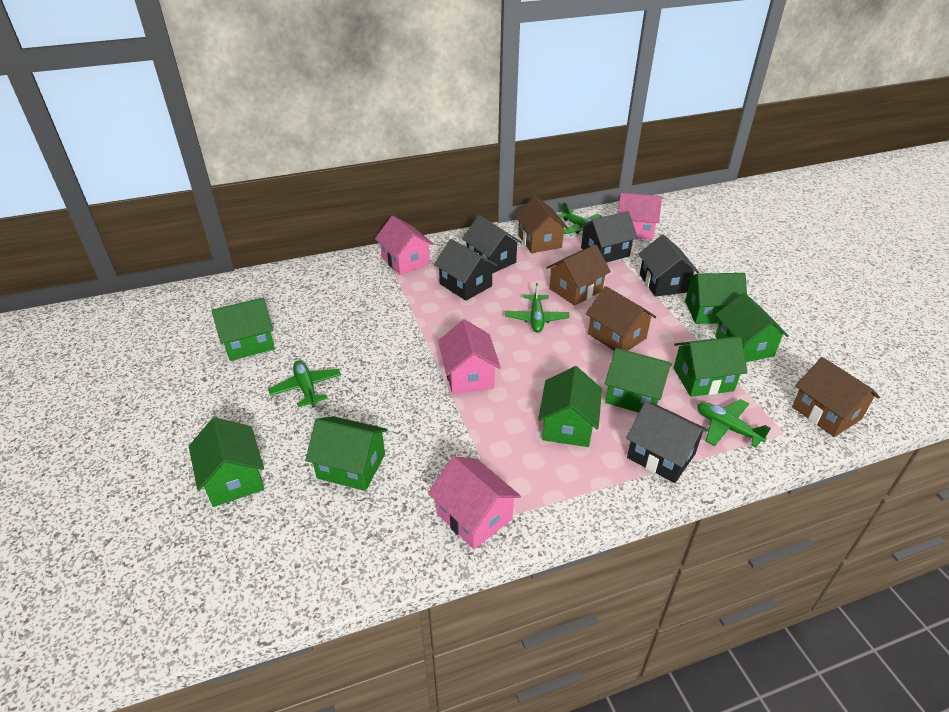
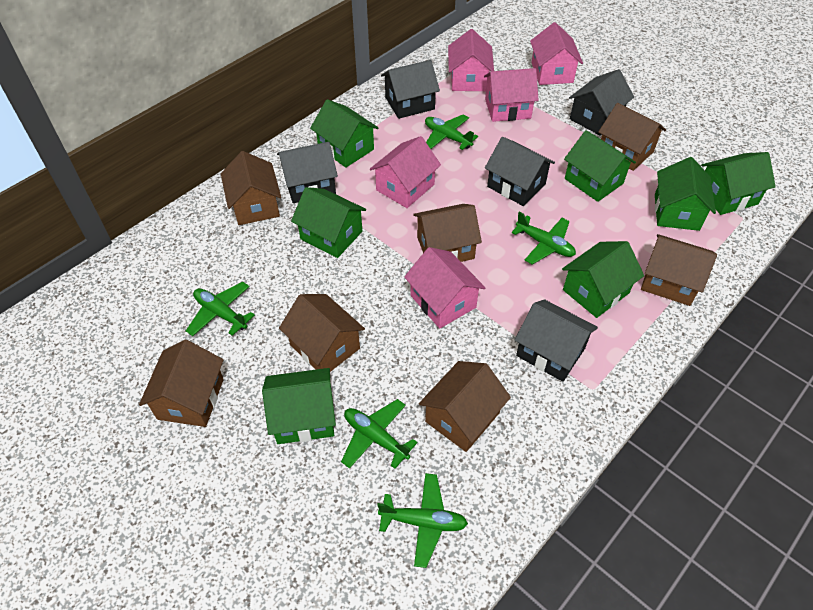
brown house: [515,196,569,253] [546,245,611,306] [586,286,656,351] [792,357,880,437] = 4 -> [139,340,224,427] [221,151,281,225] [279,294,365,372] [413,204,482,262] [419,361,511,452] [598,103,666,171] [641,234,717,306] = 7
green house: [189,417,264,507] [211,298,275,361] [305,416,388,491] [538,366,602,447] [605,348,672,413] [674,336,748,397] [685,273,747,324] [715,293,789,362] = 8 -> [262,368,336,444] [291,187,366,258] [310,99,378,168] [562,241,644,318] [564,130,636,202] [655,157,716,231] [701,152,776,215] = 7
green plane: [268,360,341,408] [505,283,569,333] [558,202,602,234] [697,399,771,448] = 4 -> [186,282,255,336] [341,399,417,469] [377,473,468,568] [425,115,478,150] [511,212,576,265] = 5
pink house: [375,216,434,275] [428,456,521,549] [438,319,501,394] [618,193,662,240] = 4 -> [370,136,441,208] [404,247,485,329] [448,29,494,91] [484,68,539,122] [530,22,583,85] = 5

